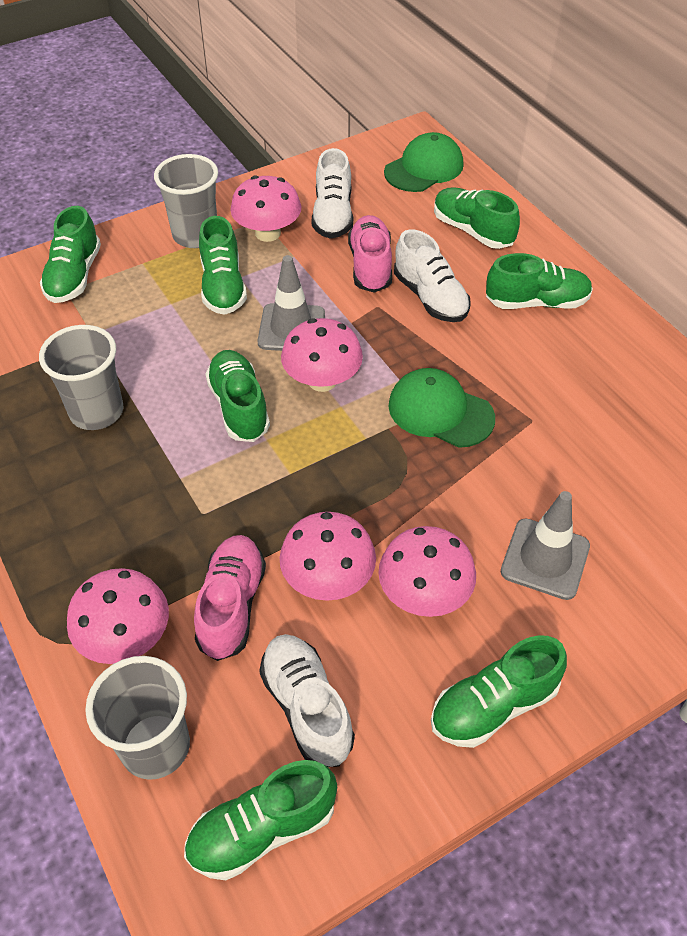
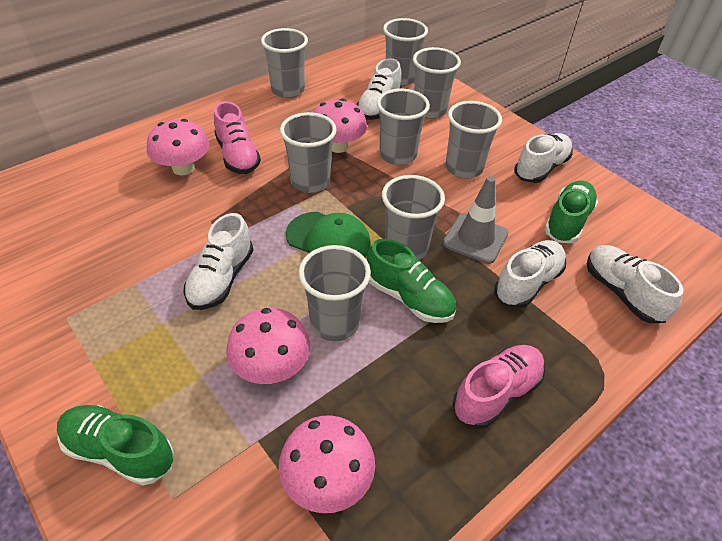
green cap: [384,132,463,192] [388,368,495,448] = 2 -> [286,212,371,258] = 1
green shoe: [40,206,101,303] [184,760,337,880] [199,216,247,315] [205,350,270,442] [431,635,567,748] [434,187,520,249] [486,253,593,309] = 7 -> [57,405,174,486] [367,239,456,323] [544,180,598,243] = 3
grey cup: [39,325,123,430] [85,656,190,780] [154,154,218,248] = 3 -> [261,28,308,98] [280,112,337,193] [298,245,371,341] [377,88,430,166] [382,175,445,260] [383,18,428,86] [413,47,461,119] [446,101,502,179] = 8
grey traffic cone: [257,255,325,351] [501,491,590,600] = 2 -> [443,176,508,264] = 1
pink mushroom: [67,568,169,664] [230,175,301,242] [279,512,376,601] [281,318,363,392] [378,526,476,617] = 5 -> [147,119,209,175] [226,308,310,384] [279,415,375,513] [313,99,367,153] = 4
white shoe: [259,634,355,767] [312,148,353,239] [394,229,471,322] = 3 -> [183,213,253,310] [356,58,402,120] [494,240,566,308] [514,133,573,183] [587,245,683,323] = 5

